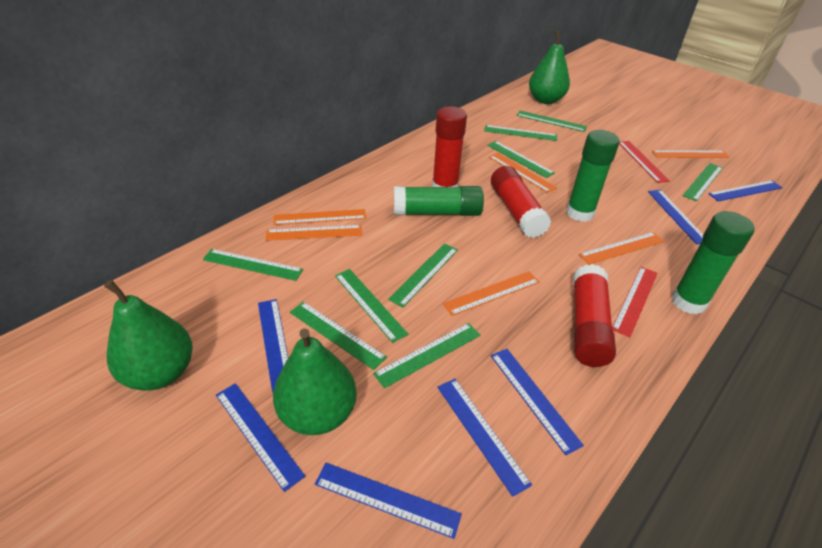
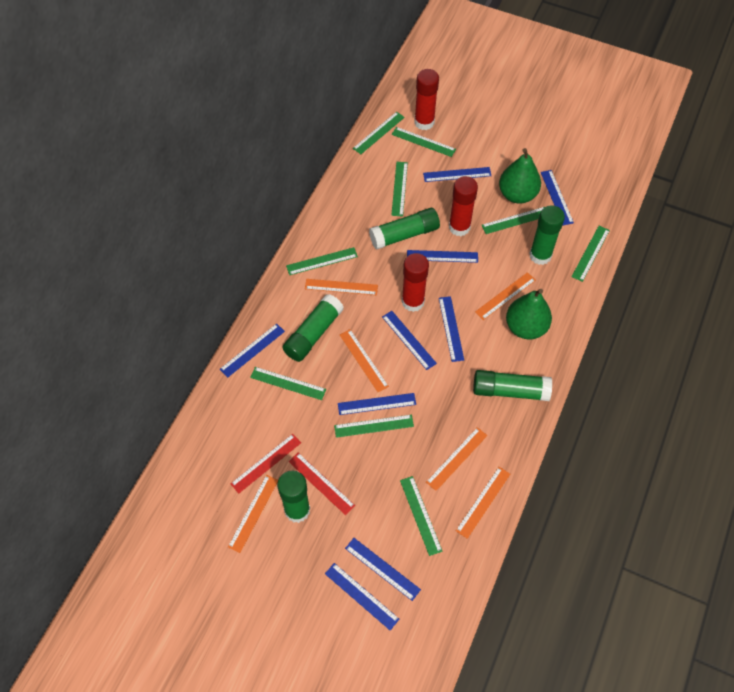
blue ruler: [216,383,305,492] [258,299,288,392] [315,463,462,539] [437,379,532,497] [491,349,584,455] [648,190,703,244] [708,180,783,202] = 7 -> [220,324,285,378] [325,563,399,630] [338,393,416,415] [345,538,421,601] [382,311,437,370] [407,250,478,263] [423,167,491,182] [439,296,464,362] [541,170,574,225] = 9
green glue stick: [394,186,484,216] [566,130,620,222] [671,211,755,314] = 3 -> [277,471,310,523] [282,294,344,362] [369,208,440,249] [473,370,552,401] [529,205,565,265] = 5
green pear: [104,280,193,391] [273,328,357,435] [529,30,570,104] = 3 -> [499,148,541,204] [506,289,552,339] = 2

